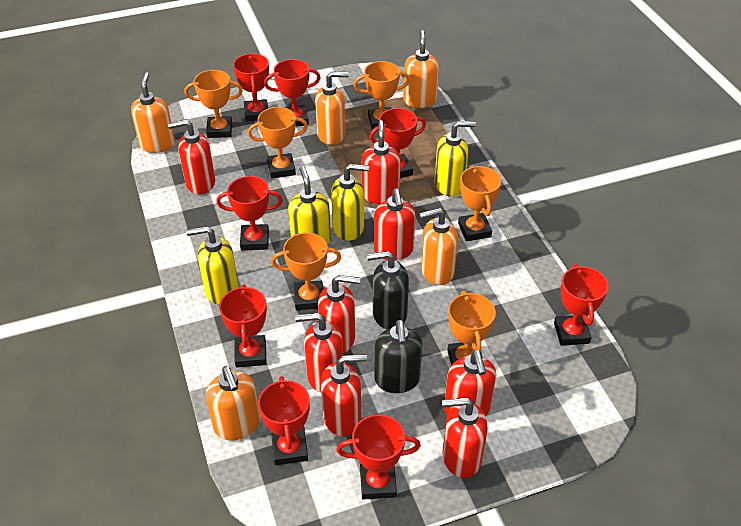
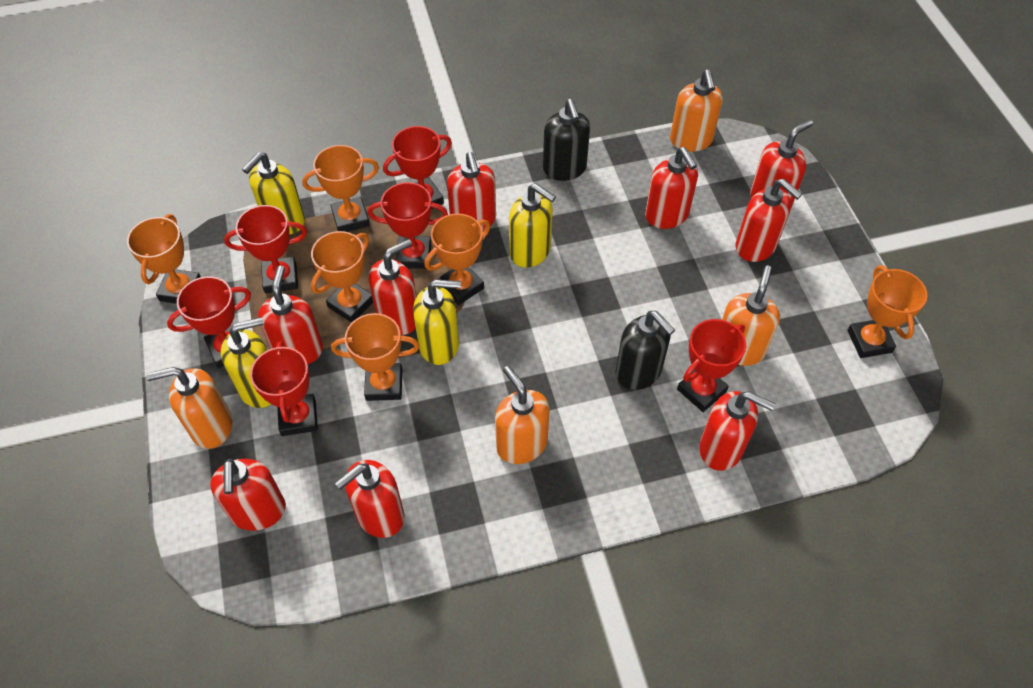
orange soap dispenser: [131,72,175,153] [206,366,260,440] [315,71,349,145] [403,30,439,108] [419,208,458,285] = 5 -> [146,367,232,449] [495,366,550,464] [670,70,723,152] [722,265,780,366] = 4
red soap dispenser: [168,119,215,194] [295,313,343,392] [318,275,360,353] [321,354,367,437] [361,120,401,204] [374,189,416,260] [442,397,488,478] [444,349,496,416] = 8 -> [210,459,286,531] [258,266,323,364] [335,460,404,538] [369,239,416,335] [447,152,496,231] [645,147,698,229] [699,391,775,471] [736,179,802,262] [750,120,813,208] = 9
red trophy: [216,176,283,250] [219,285,267,367] [233,53,269,122] [258,376,310,465] [264,59,321,127] [336,414,421,499] [369,108,426,178] [554,264,609,346] = 8 -> [167,276,251,368] [224,205,307,293] [250,341,318,436] [368,182,448,269] [383,126,452,209] [677,319,746,412] = 6

